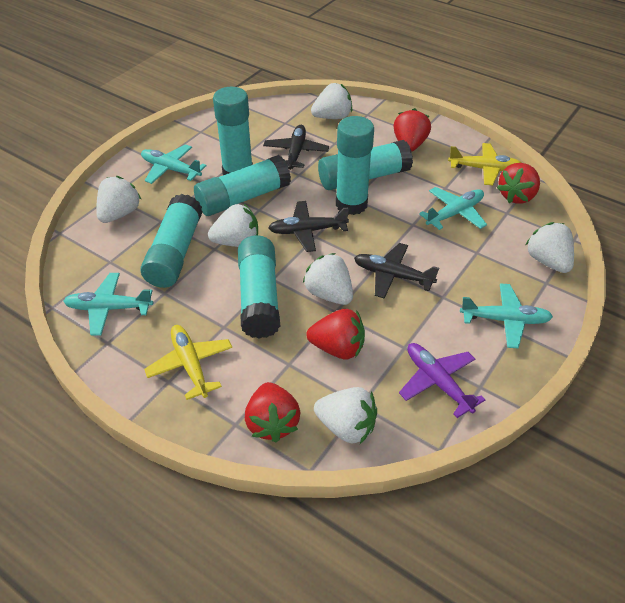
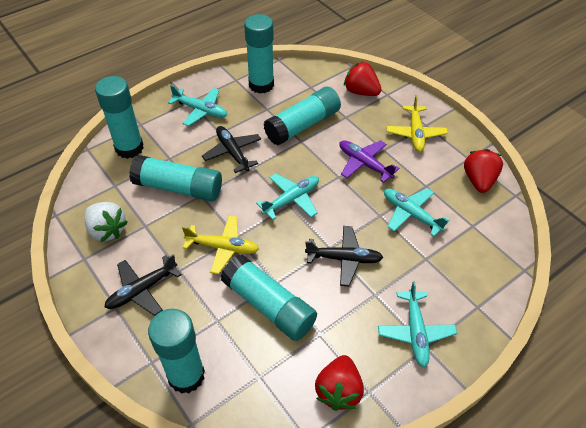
red strawberry: [245,382,301,442] [306,309,365,359] [393,108,431,152] [497,163,540,204] = 4 -> [315,355,364,411] [344,62,381,96] [464,149,503,193] = 3
white strawberry: [96,176,142,223] [208,204,258,247] [303,253,353,305] [311,83,352,119] [314,387,377,444] [526,222,574,273] = 6 -> [85,202,128,242] = 1

